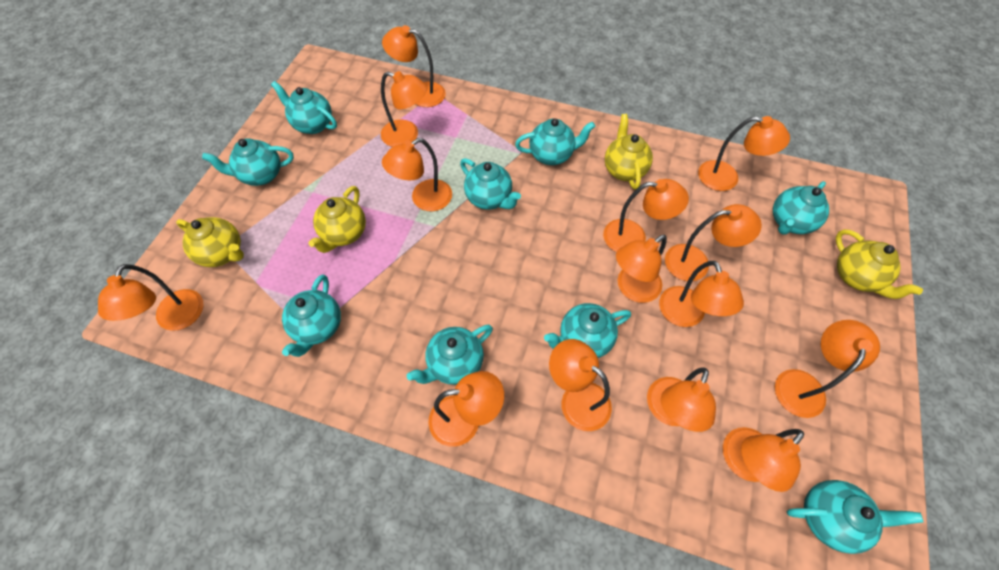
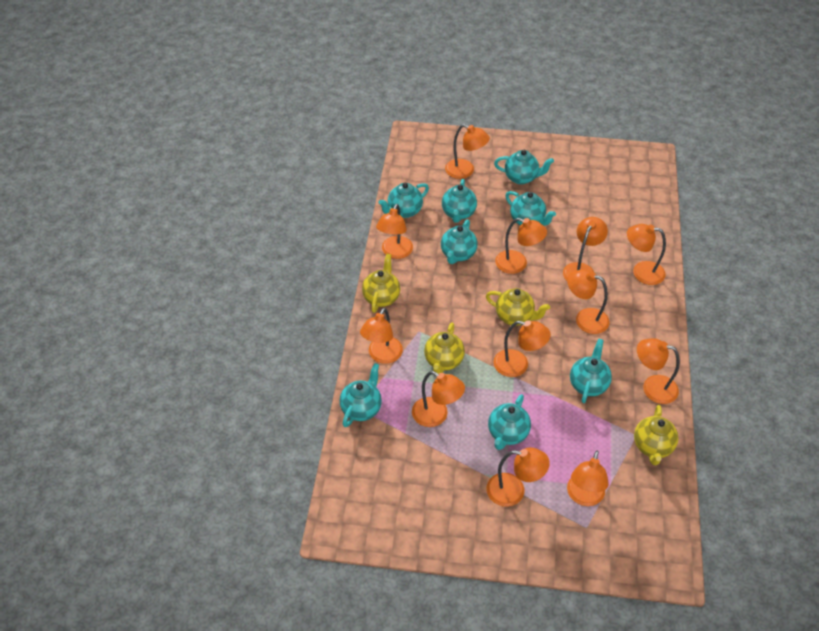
orange lamp: [98,264,204,331] [381,71,427,147] [382,25,446,107] [382,138,452,211] [428,371,504,447] [549,339,612,431] [603,179,689,252] [616,235,667,303] [647,367,716,432] [659,261,744,327] [665,204,762,281] [698,116,790,191] [723,427,804,492] [775,320,880,418] = 14 -> [360,308,403,364] [376,204,413,259] [412,371,465,427] [445,124,490,179] [487,448,550,507] [494,320,551,377] [495,218,547,274] [563,217,608,281] [567,269,610,334] [567,451,609,506] [627,224,666,285] [637,338,680,404] = 12
turquoise teapot: [202,138,294,186] [271,81,337,134] [282,274,341,357] [407,325,493,385] [460,158,521,210] [515,118,595,165] [544,303,631,358] [773,181,829,234] [787,480,924,554] = 9 -> [340,363,382,427] [379,183,429,218] [441,220,478,264] [442,179,477,223] [488,394,531,450] [494,150,554,185] [505,191,556,226] [570,339,612,403] = 8

